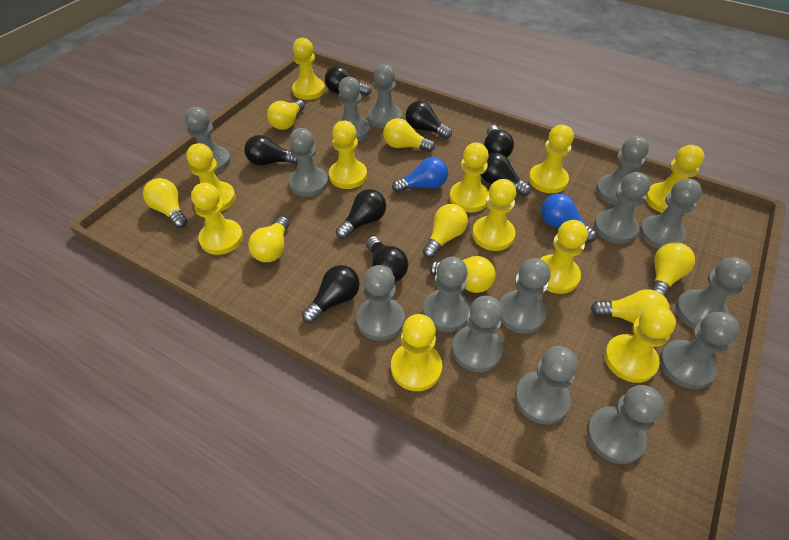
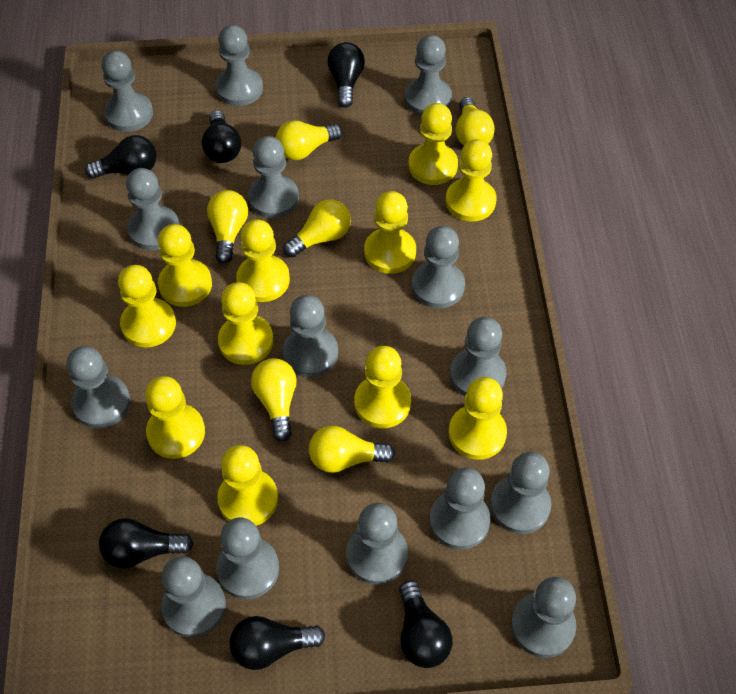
black light bulb: [244,135,298,166] [302,265,360,323] [325,66,372,96] [336,189,386,239] [366,236,408,282] [406,101,452,139] [481,153,531,196] [484,125,514,157] = 8 -> [85,135,156,179] [99,518,194,568] [202,110,241,163] [230,616,325,670] [328,42,365,108] [399,580,453,668] = 6
blue light bulb: [392,157,448,193] [541,194,597,242] = 2 -> none = 0
yellow light bulb: [143,178,188,228] [248,216,290,262] [267,99,305,130] [383,118,435,152] [423,204,468,258] [429,256,496,293] [591,289,670,323] [651,242,695,297] = 8 -> [207,190,248,264] [251,358,297,442] [276,120,342,160] [283,199,351,258] [309,426,395,473] [456,97,495,145] = 6

